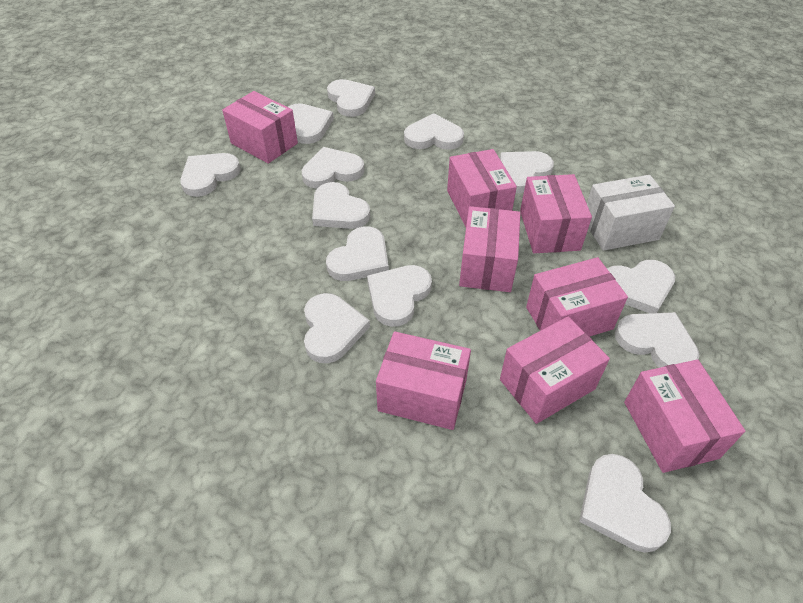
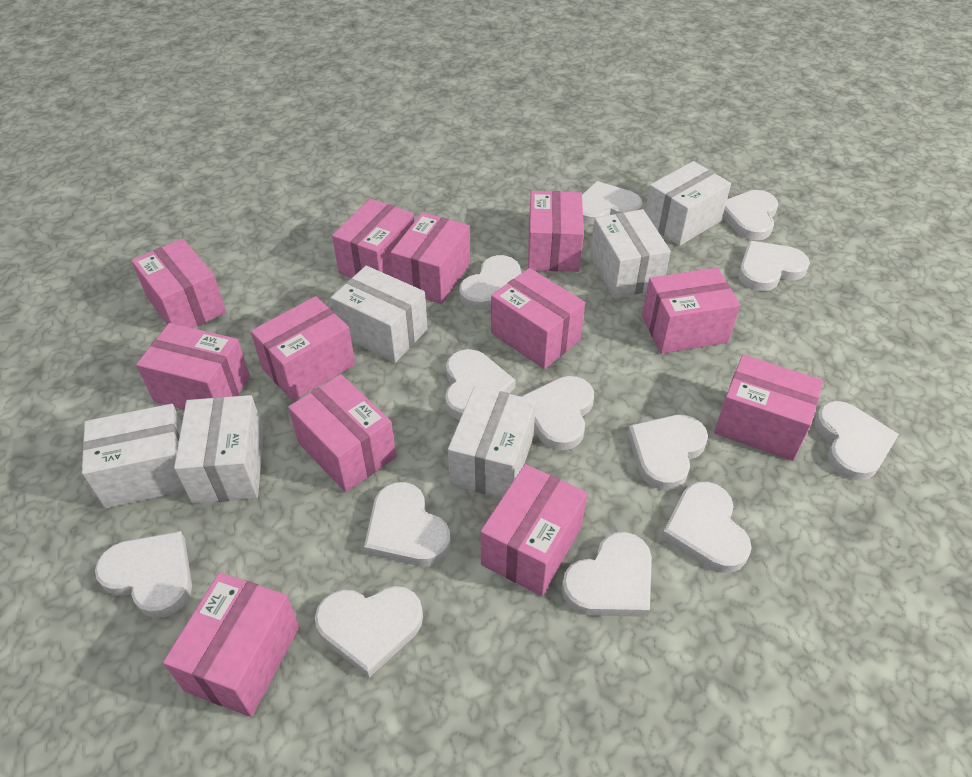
pink box: [222,91,298,164] [376,331,471,430] [447,149,517,227] [459,206,520,292] [500,316,610,424] [520,174,592,253] [526,257,628,337] [624,360,745,473] = 8 -> [131,239,226,328] [136,323,250,410] [163,572,299,717] [251,296,355,401] [288,374,396,492] [332,199,414,278] [391,212,470,304] [481,464,587,596] [491,268,585,369] [528,191,584,272] [642,268,740,354] [714,355,823,461] = 12
white box: [587,175,675,251] = 1 -> [82,404,185,508] [174,395,264,503] [331,266,428,363] [448,386,536,498] [590,209,671,298] [645,161,731,246] = 6

